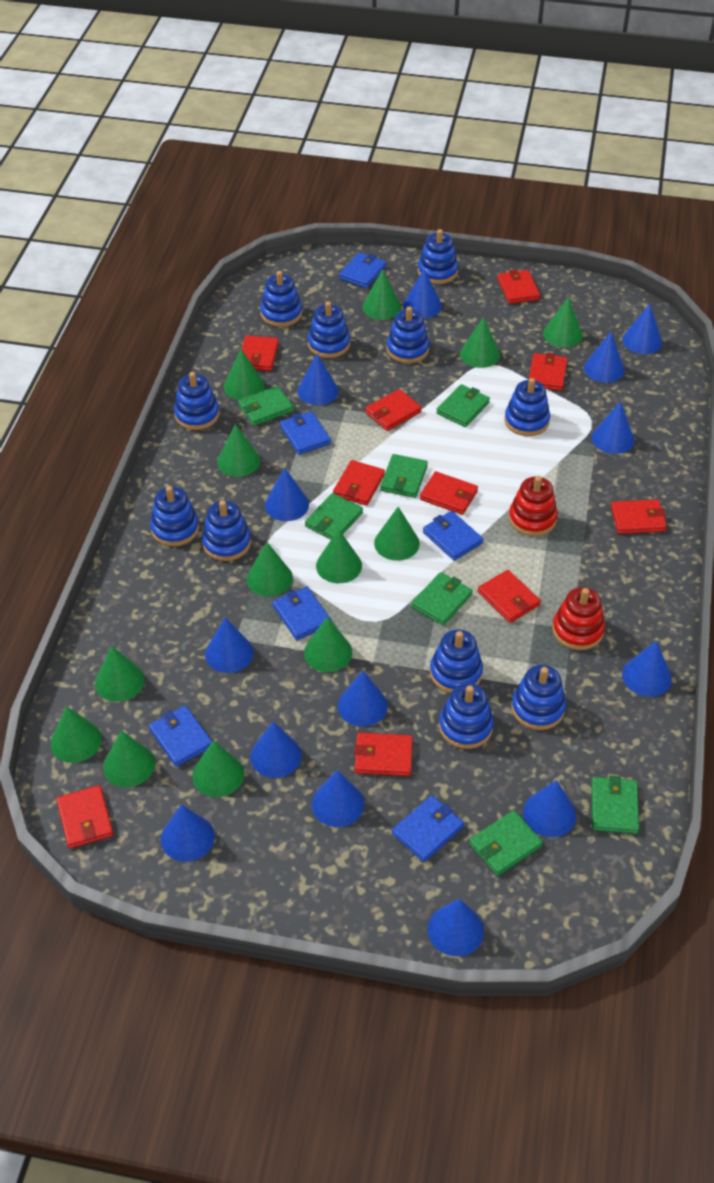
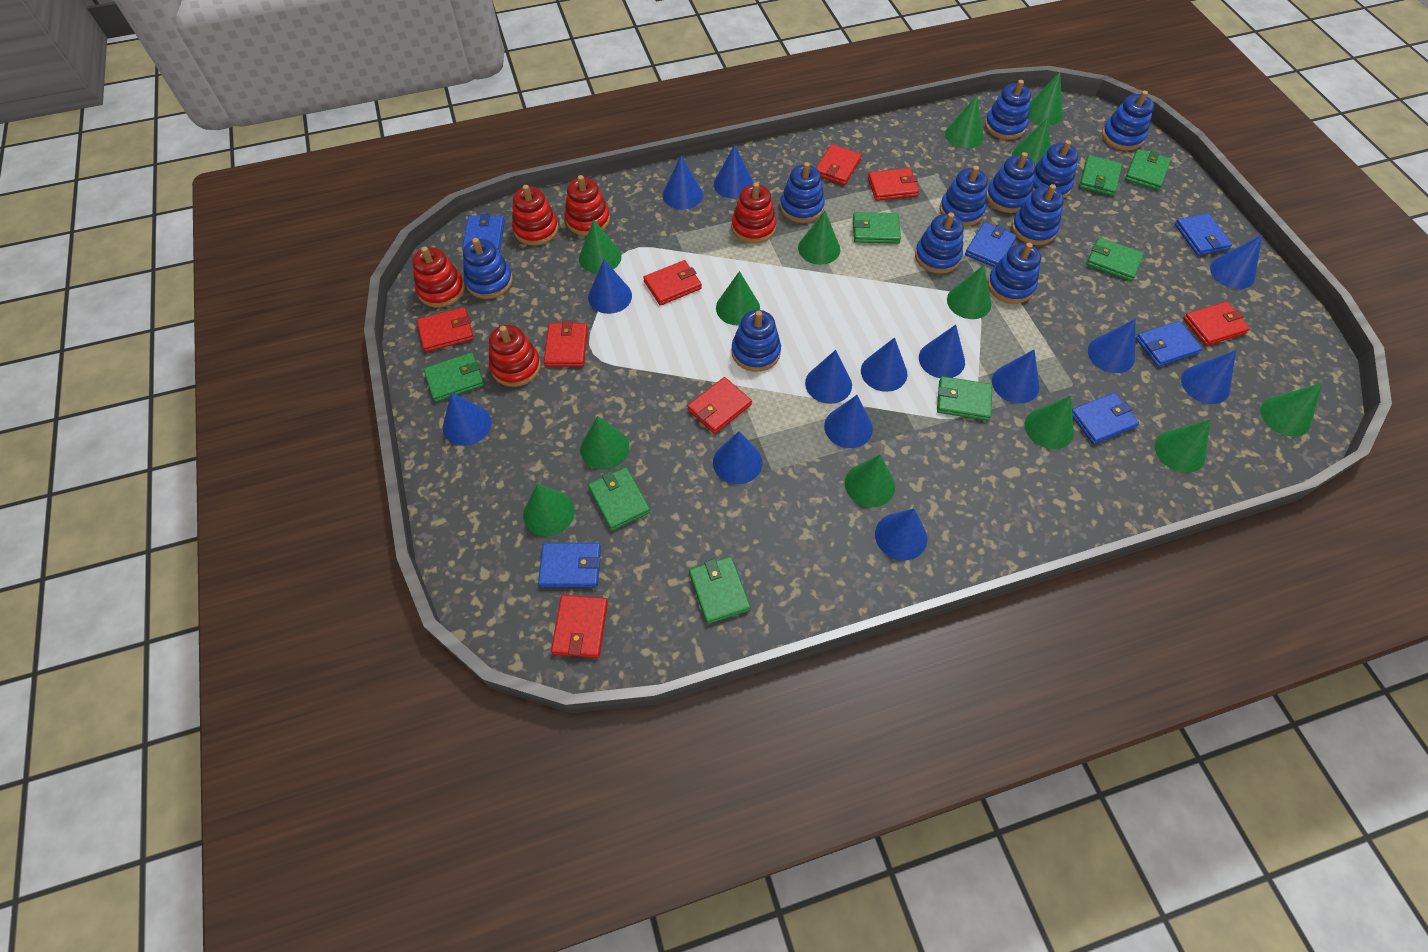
green wallet: [238,386,294,426] [305,493,363,539] [380,454,428,498] [411,572,473,625] [436,384,490,427] [469,810,543,876] [591,776,639,834] = 7 -> [424,353,484,402] [588,467,650,531] [689,556,751,624] [853,212,901,244] [937,376,992,421] [1079,155,1122,196] [1086,237,1144,281] [1125,149,1171,190] = 8
red stacking toy: [509,476,558,536] [552,587,605,650] = 2 -> [412,246,465,308] [489,325,541,387] [512,185,558,246] [565,175,610,236] [732,182,777,243] = 5
red wallet: [56,785,113,849] [242,335,279,371] [333,460,385,506] [354,733,413,776] [365,389,422,431] [420,471,478,515] [478,570,541,623] [497,269,540,304] [528,353,568,391] [611,499,667,534] = 10 -> [417,307,474,352] [544,321,588,367] [551,595,608,658] [643,260,702,306] [687,377,752,434] [816,144,862,185] [868,168,919,201] [1183,301,1250,346] = 8

